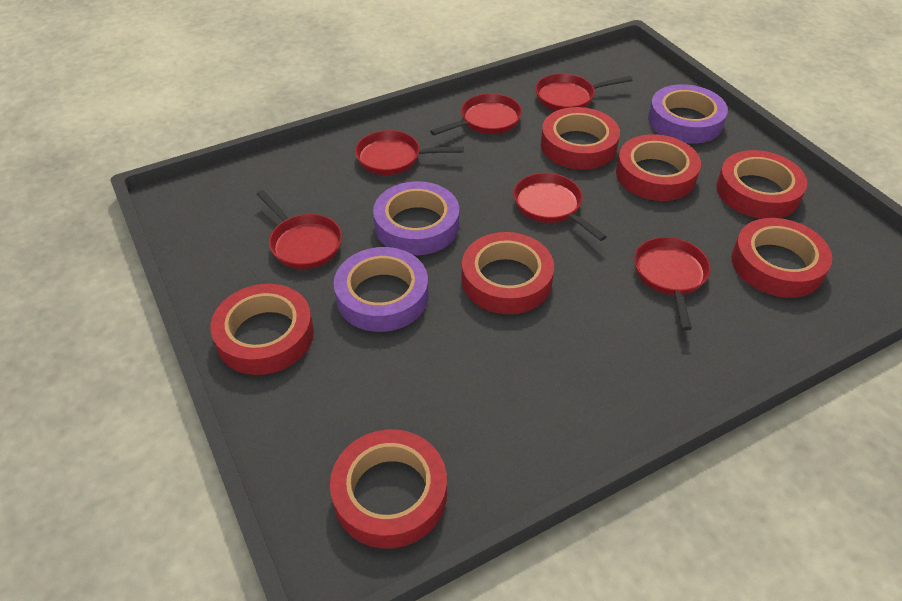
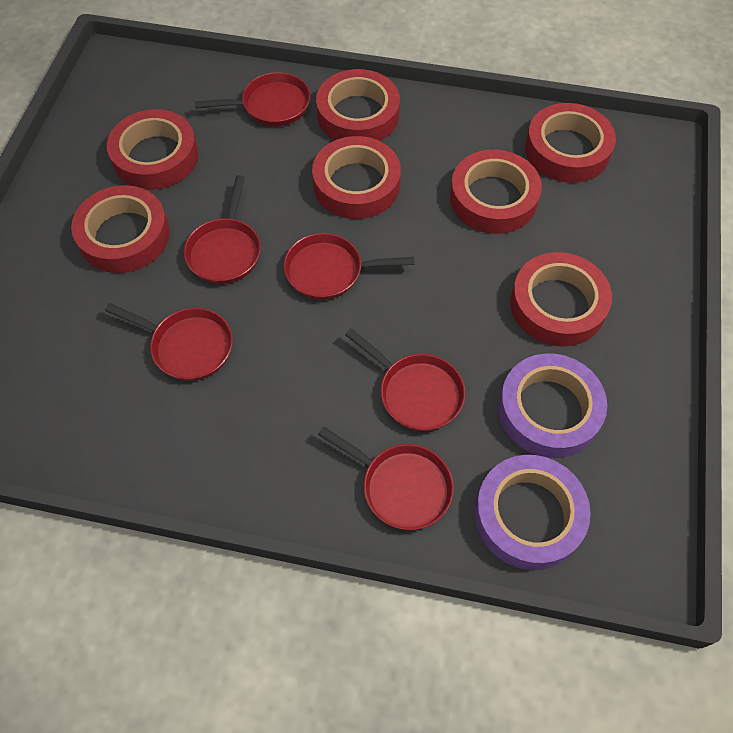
purple tape: [334,247,428,332] [373,181,459,255] [648,84,728,144] = 3 -> [475,455,591,570] [498,353,607,458] = 2

